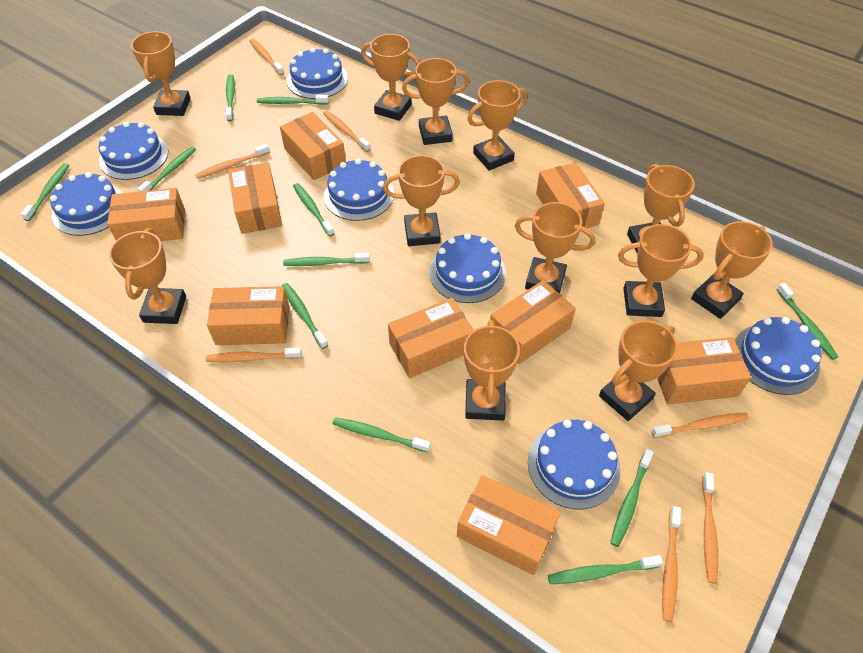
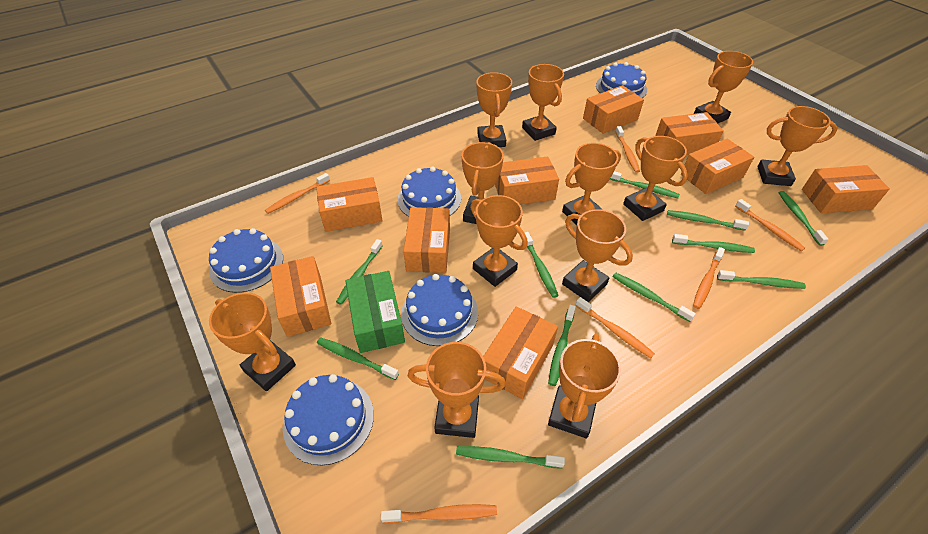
blue cake: [50,172,122,236] [98,122,168,180] [287,48,348,99] [324,159,394,221] [429,233,506,303] [528,420,621,509] [735,317,822,395] = 7 -> [209,228,283,293] [283,374,374,465] [398,167,461,217] [401,274,478,346] [596,62,647,98] = 5
green box: none = 0 -> [346,271,405,353] = 1
orange toothbrush: [195,144,270,179] [206,347,302,362] [250,39,284,75] [323,111,371,152] [651,413,749,438] [662,506,681,622] [702,472,718,584] = 7 -> [265,173,330,214] [381,504,497,524] [575,297,655,358] [615,126,640,173] [693,247,725,309] [735,199,805,251] = 6

